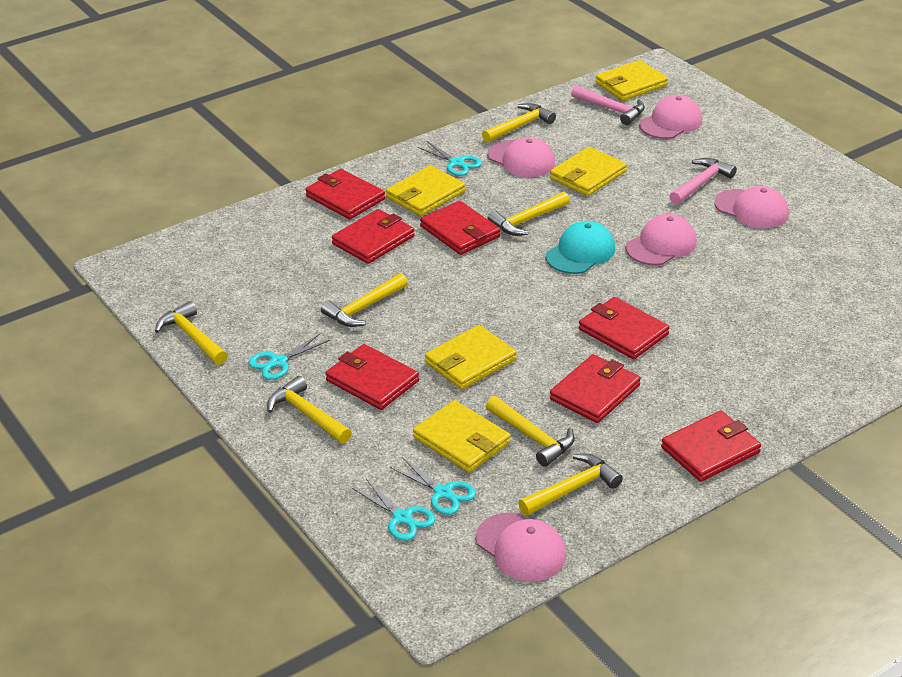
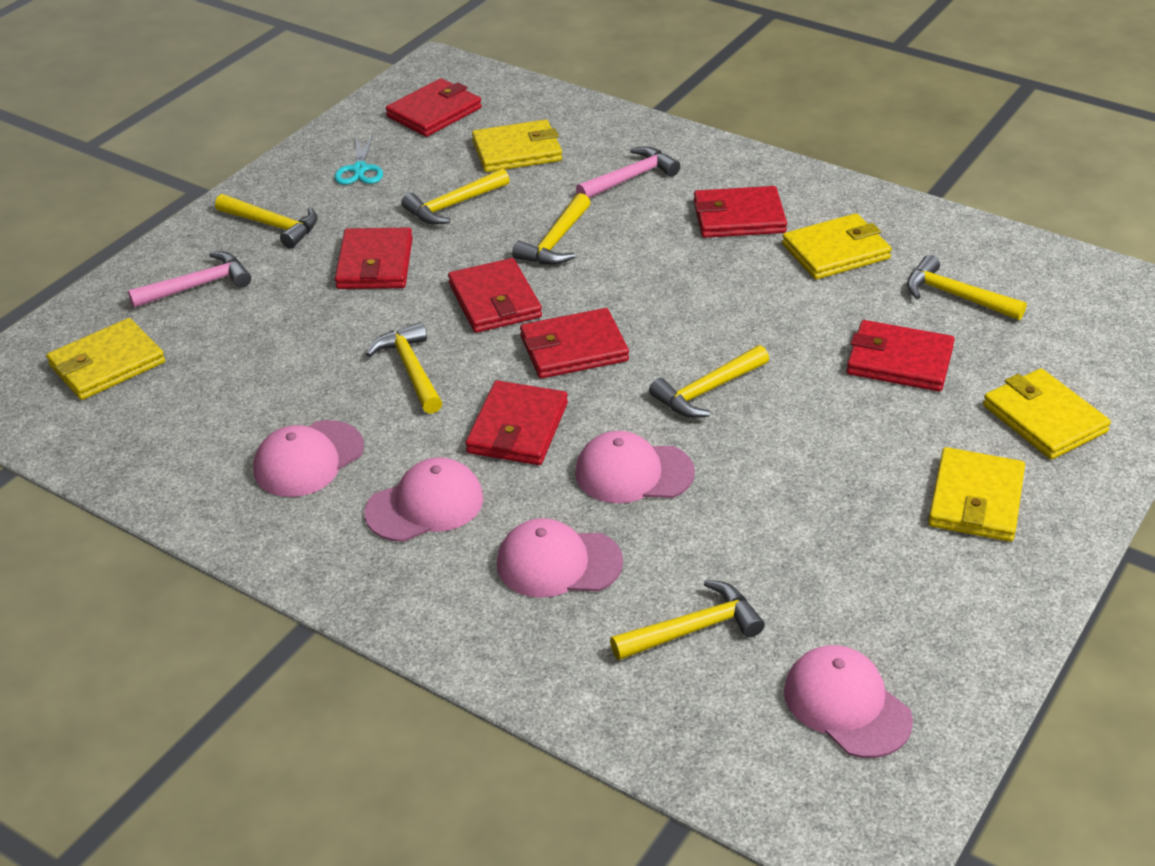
turquoise cap: [546,221,615,274] = 1 -> none = 0
turquoise scissors: [248,334,330,380] [352,479,435,541] [390,457,476,515] [417,141,482,176] = 4 -> [334,134,383,185] = 1

